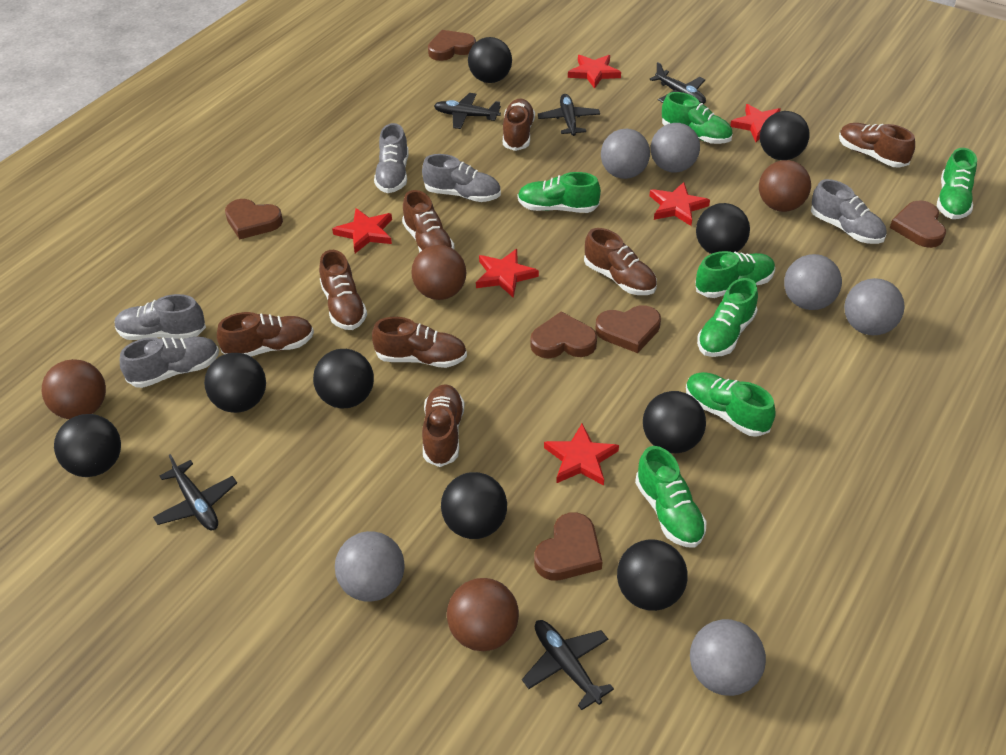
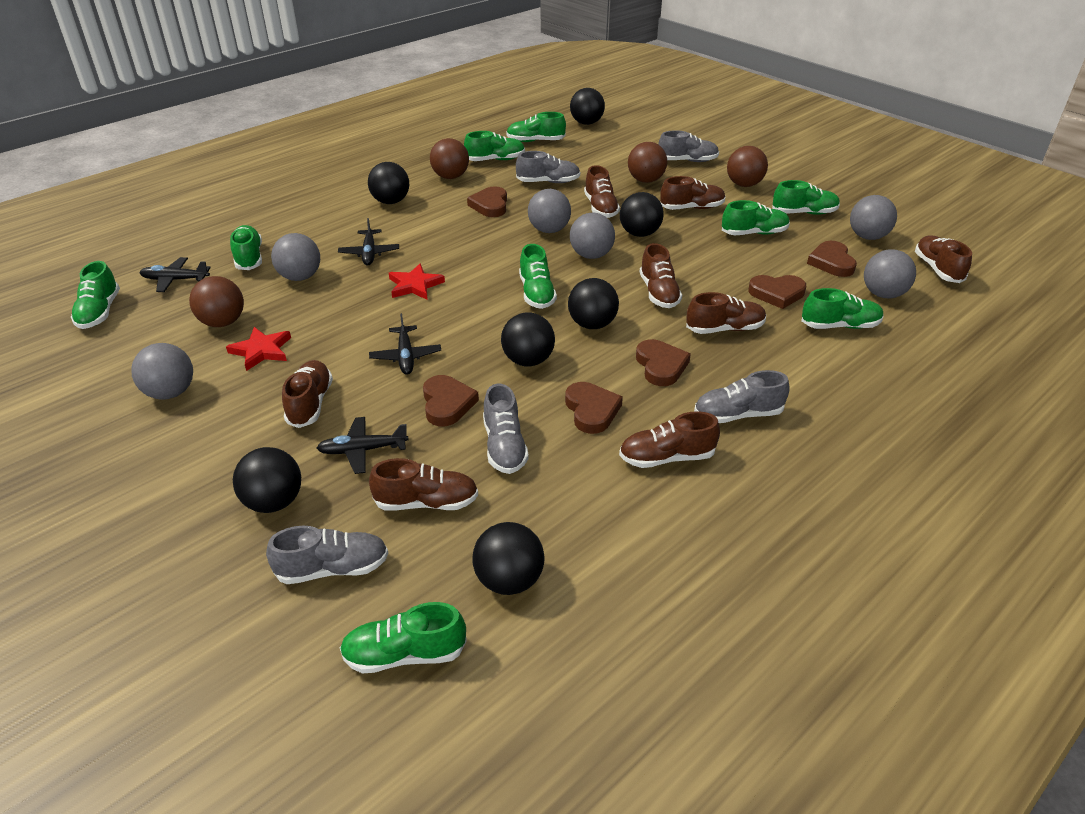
black ball: [54,414,121,477] [204,353,266,413] [313,349,374,408] [441,472,507,539] [468,37,512,83] [617,539,688,611] [643,391,706,453] [696,203,750,254] [760,111,809,160] = 9 -> [233,447,301,513] [368,162,409,204] [472,522,544,595] [501,312,555,366] [568,278,619,329] [570,88,605,125] [620,192,664,237] = 7
black plane: [153,454,237,530] [434,93,501,129] [522,620,614,710] [538,94,600,136] [649,62,706,104] = 5 -> [139,257,211,292] [317,417,409,474] [338,218,399,265] [369,313,441,375] = 4
green shoe: [518,172,601,213] [635,446,707,548] [662,92,733,144] [686,372,776,437] [695,251,775,298] [697,278,758,357] [937,148,977,219] = 7 -> [71,261,120,329] [230,225,262,270] [340,602,467,674] [464,131,525,161] [507,112,566,142] [519,244,557,309] [722,200,790,235] [772,180,840,215] [801,288,884,329] = 9
red star: [332,208,392,253] [476,249,539,298] [544,423,619,486] [568,55,621,89] [650,182,710,226] [730,104,781,142] = 6 -> [226,327,291,371] [389,264,445,300] = 2

